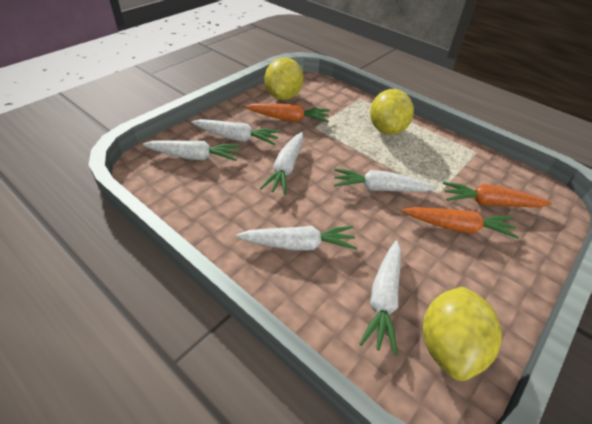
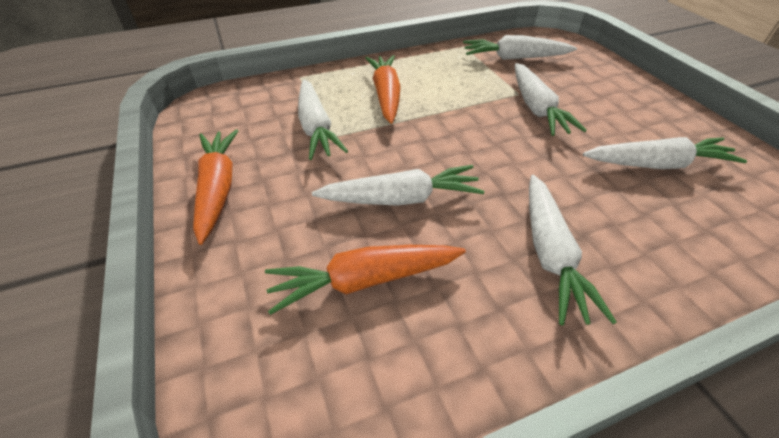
yellow lemon: [264,58,304,100] [370,89,414,135] [423,287,502,381] = 3 -> none = 0

